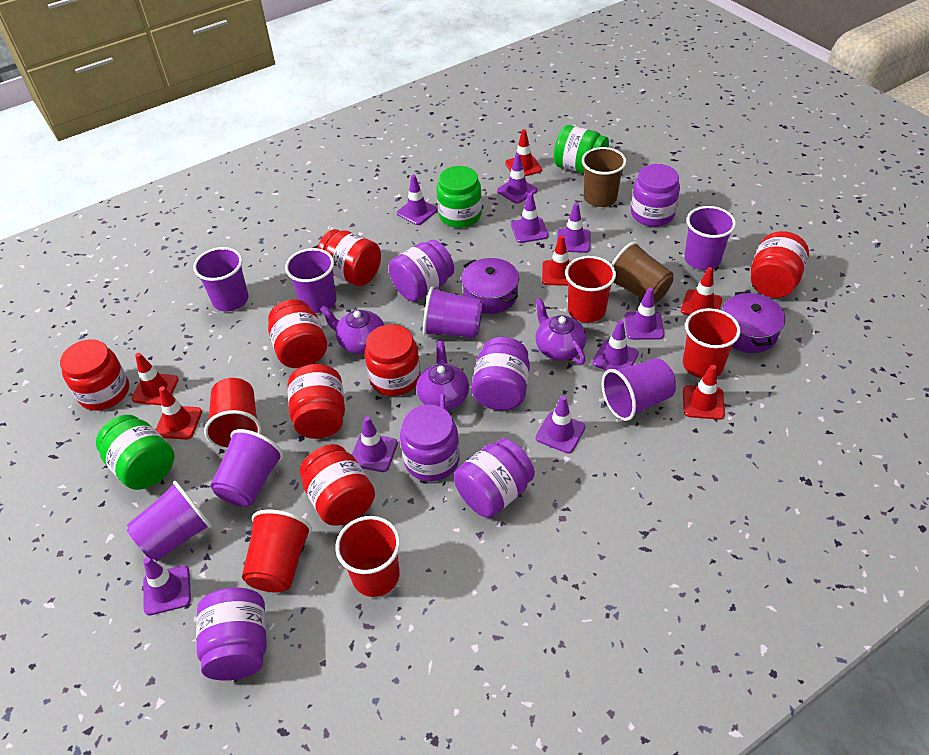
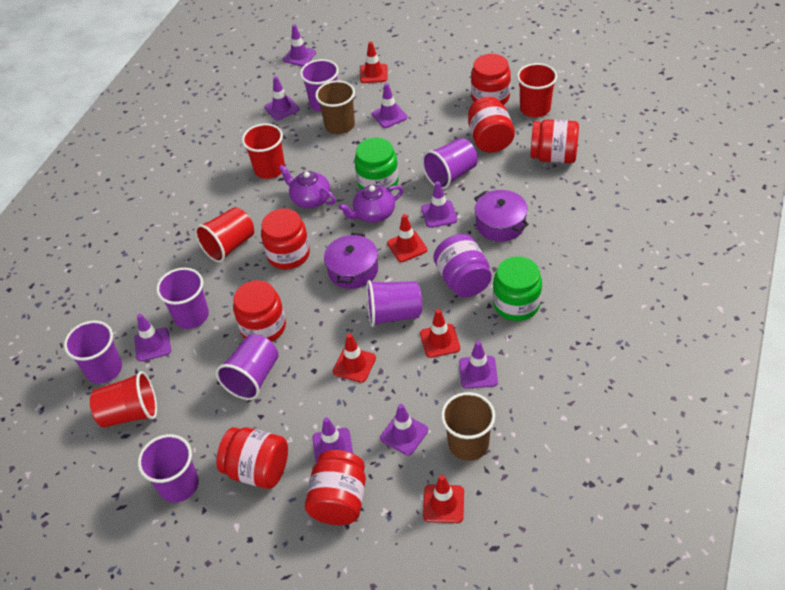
green jar: [96,415,175,490] [436,166,482,228] [554,125,609,173] = 3 -> [354,138,399,192] [493,256,542,321] = 2
purple jar: [196,587,267,680] [389,240,454,302] [400,404,460,481] [454,438,535,518] [471,337,530,410] [631,164,680,227] = 6 -> [433,234,492,297] = 1
purple teapot: [320,305,384,354] [416,341,469,410] [535,298,586,364] = 3 -> [279,165,336,208] [339,185,403,223] = 2
purple traffic cone: [143,557,191,615] [352,416,398,472] [397,174,438,225] [497,153,537,204] [511,192,549,243] [536,396,586,453] [557,203,591,253] [592,320,639,370] [624,288,664,340] = 9 -> [134,314,171,362] [264,76,299,120] [283,24,316,67] [313,417,353,463] [372,83,408,128] [380,404,428,455] [421,181,457,228] [459,341,498,389] = 8
red cup: [204,378,261,450] [242,510,312,592] [335,516,400,597] [565,256,616,323] [683,308,741,378] = 5 -> [90,371,157,428] [195,207,254,263] [242,123,285,179] [517,63,557,117] = 4
red traffic cone: [131,353,179,405] [156,386,202,440] [505,129,542,176] [542,235,571,286] [681,267,722,316] [683,365,725,419] = 6 -> [333,333,376,383] [360,41,387,83] [387,214,427,262] [420,309,460,358] [423,475,464,523] = 5

